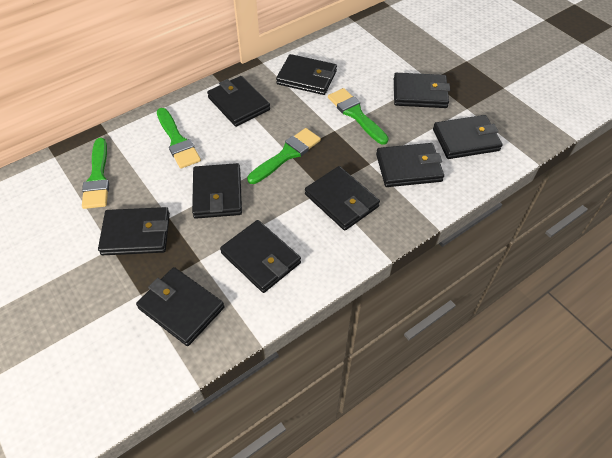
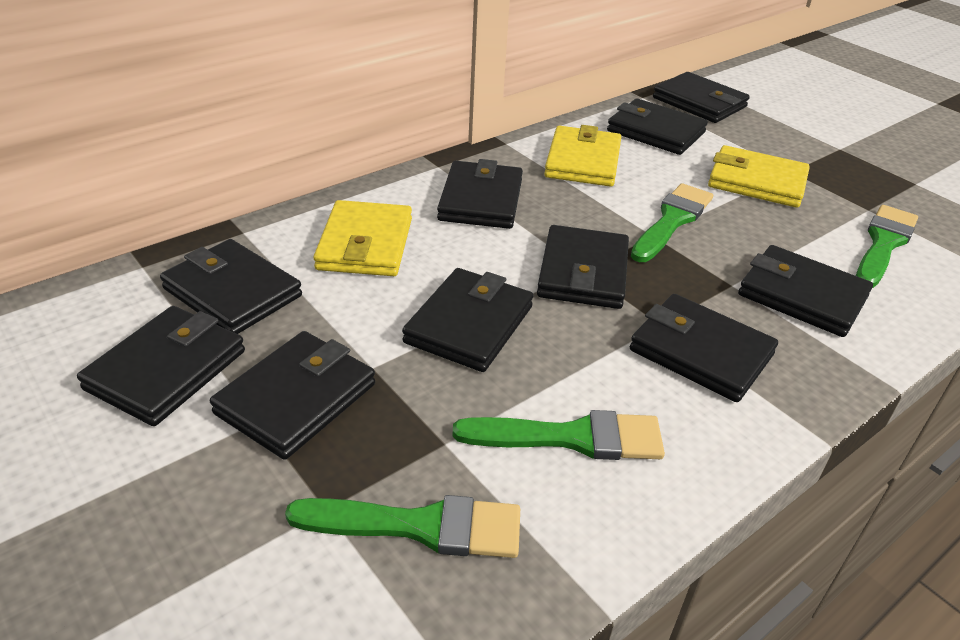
yellow wallet: none = 0 -> [313,200,412,276] [544,125,621,187] [708,145,810,208] = 3

